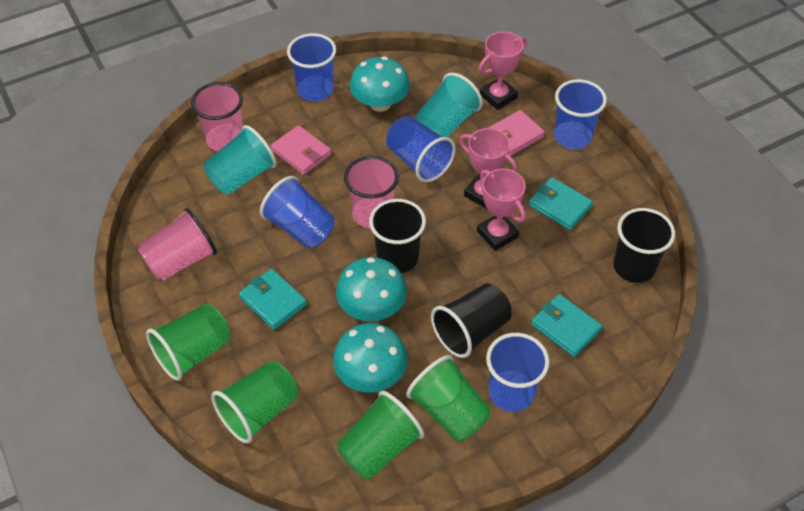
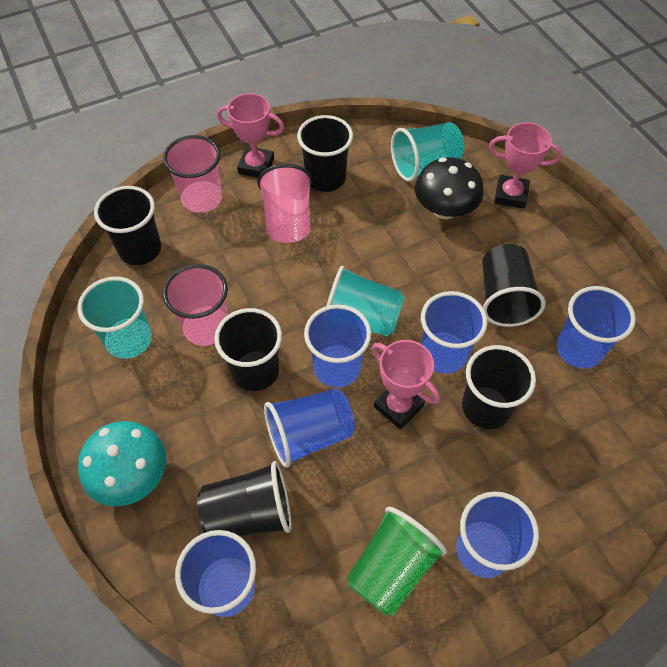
black cup: [369,199,426,273] [431,283,511,358] [613,208,675,283] = 3 -> [94,186,161,265] [197,461,292,536] [214,308,282,391] [297,115,353,192] [462,345,536,429] [482,244,545,327] = 6
black mushroom: none = 0 -> [415,157,484,219] = 1
blue cup: [260,176,334,248] [287,33,336,101] [386,116,456,182] [486,333,549,412] [554,79,607,149] = 5 -> [175,530,256,617] [264,388,355,468] [304,304,371,388] [421,291,487,374] [457,492,539,578] [557,286,636,369] = 6
green cup: [146,304,230,381] [211,361,298,444] [337,391,424,479] [406,355,491,441] = 4 -> [347,507,447,616] = 1
pink wallet: [271,125,332,175] [488,110,545,156] = 2 -> none = 0
turquoise cup: [204,125,277,195] [416,73,483,137] = 2 -> [77,276,152,359] [326,266,405,337] [391,122,464,182] = 3
turquoise mushroom: [333,323,408,392] [336,257,407,321] [350,56,410,112] = 3 -> [78,421,167,506] = 1
turquoise wallet: [239,269,307,330] [528,177,593,230] [531,294,602,357] = 3 -> none = 0

